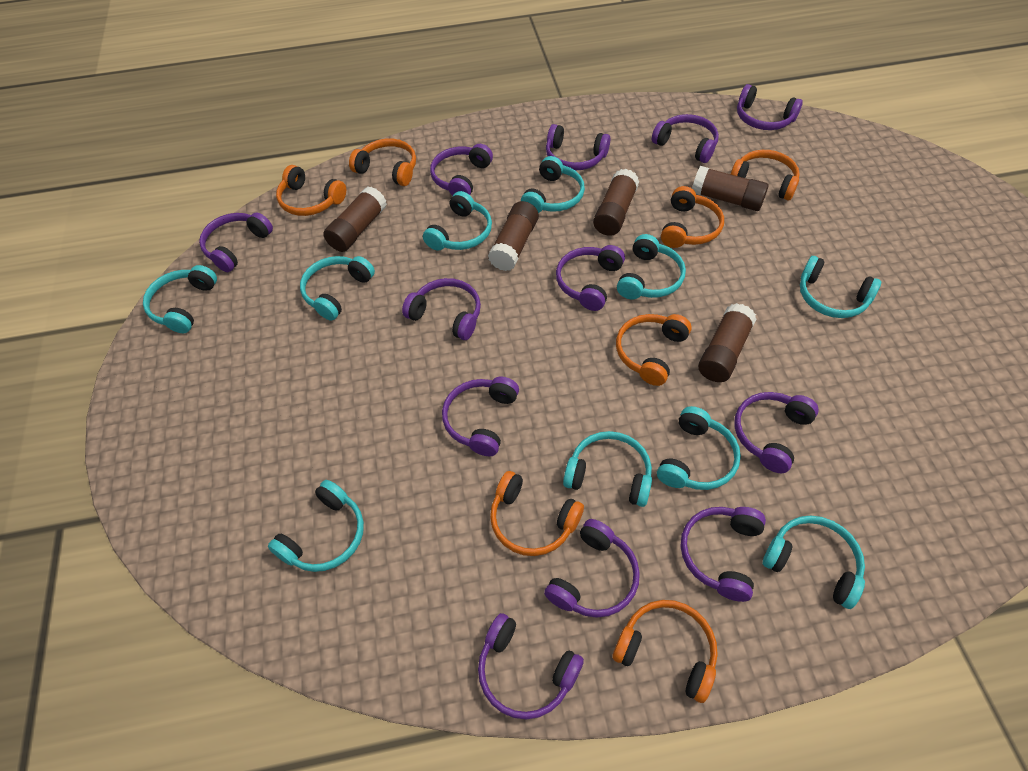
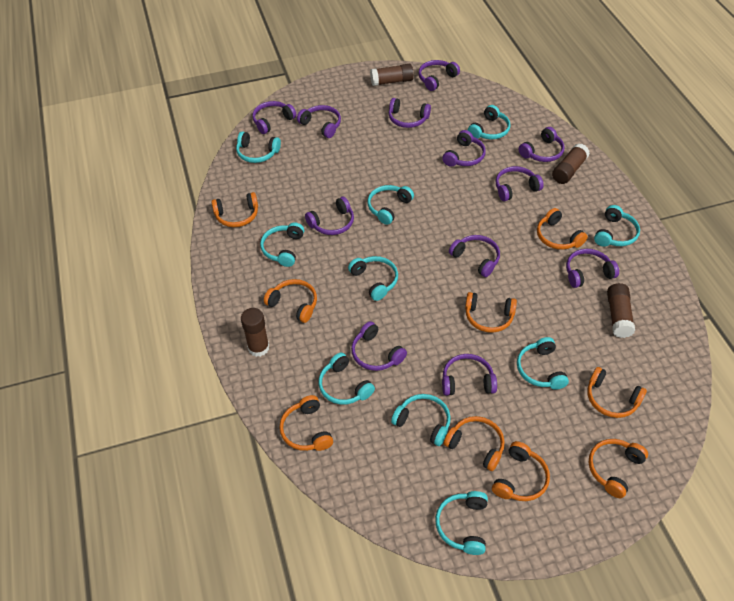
brown glue stick: [323,186,387,252] [488,201,539,271] [593,169,639,236] [692,166,768,211] [698,303,756,382] = 5 -> [241,308,269,357] [370,64,414,86] [552,143,590,184] [607,283,635,338] = 4
orange headphones: [276,165,346,216] [349,139,416,186] [490,471,584,556] [612,600,718,703] [616,314,692,386] [661,186,724,248] [731,150,800,200] = 7 -> [212,192,258,227] [264,279,317,323] [279,395,333,451] [444,416,505,471] [465,292,517,333] [492,441,550,501] [537,208,588,250] [588,367,647,418] [588,439,648,498] = 9

